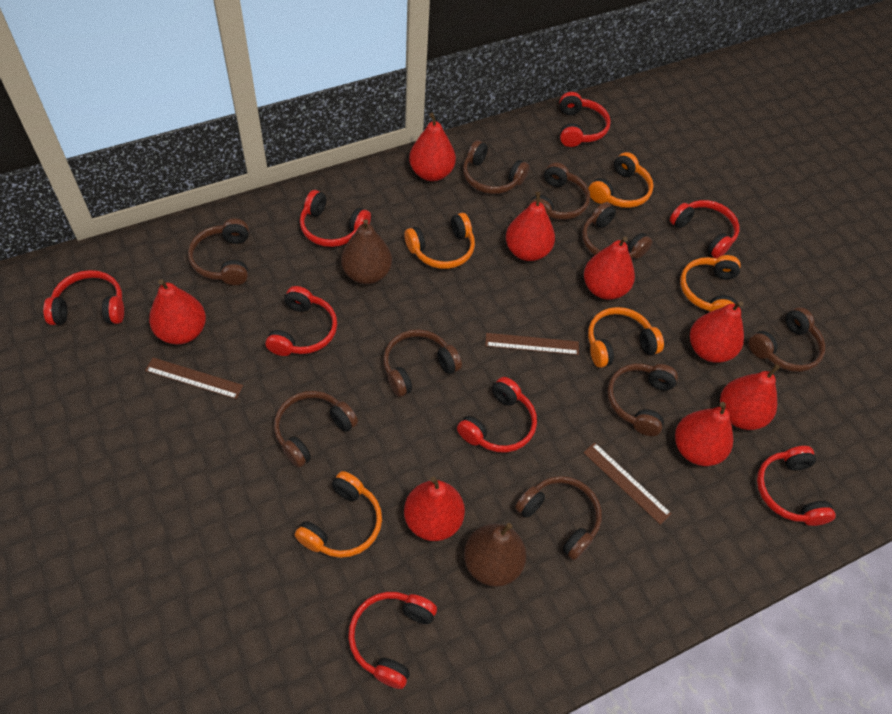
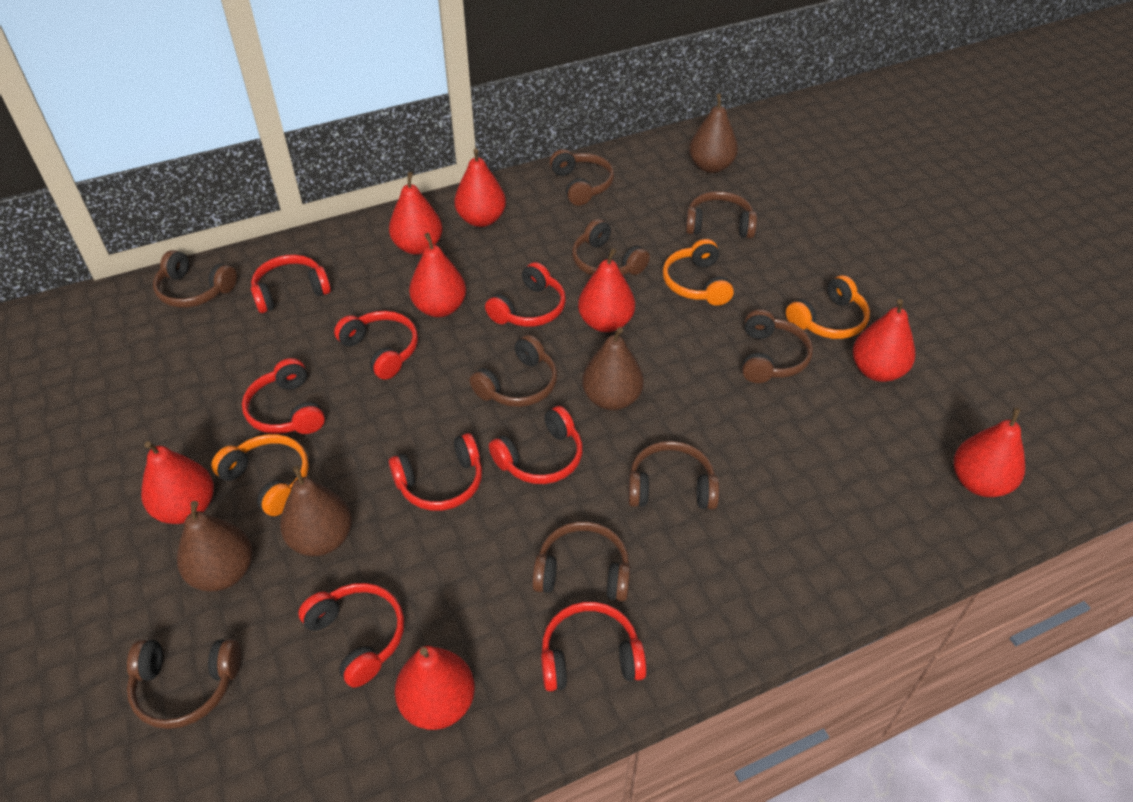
brown pear: [341,219,392,284] [464,523,527,587] = 2 -> [177,501,253,591] [280,466,352,556] [582,327,644,410] [689,93,738,173] = 4
brown ruler: [145,357,244,399] [485,333,579,355] [583,442,672,525] = 3 -> none = 0
orange headphones: [295,471,382,558] [405,213,475,269] [588,152,653,208] [588,307,664,368] [680,255,741,312] = 5 -> [211,434,309,516] [663,239,734,306] [786,275,870,339] = 3

